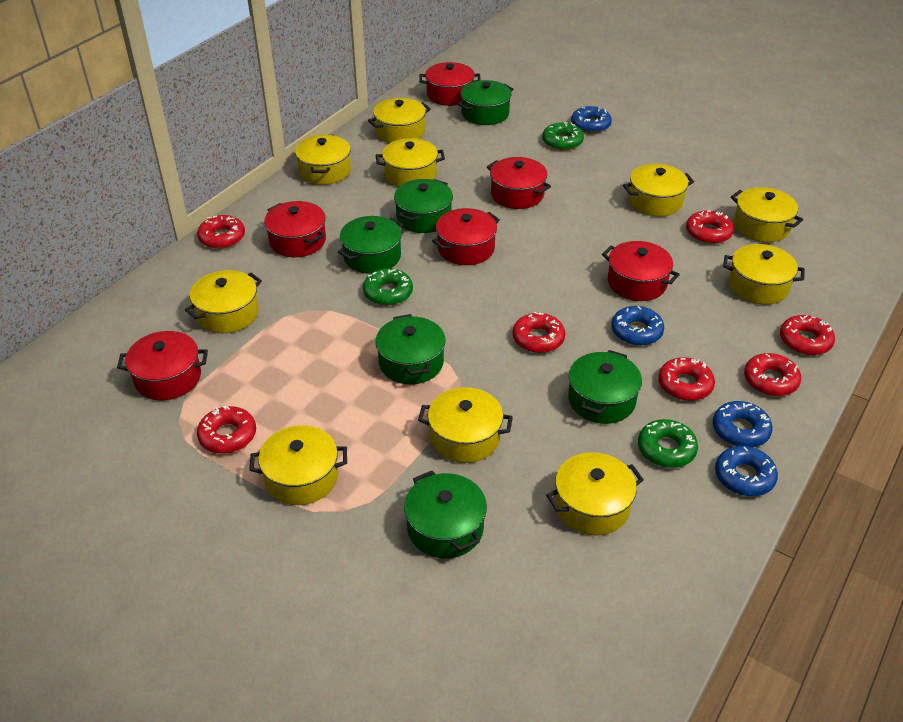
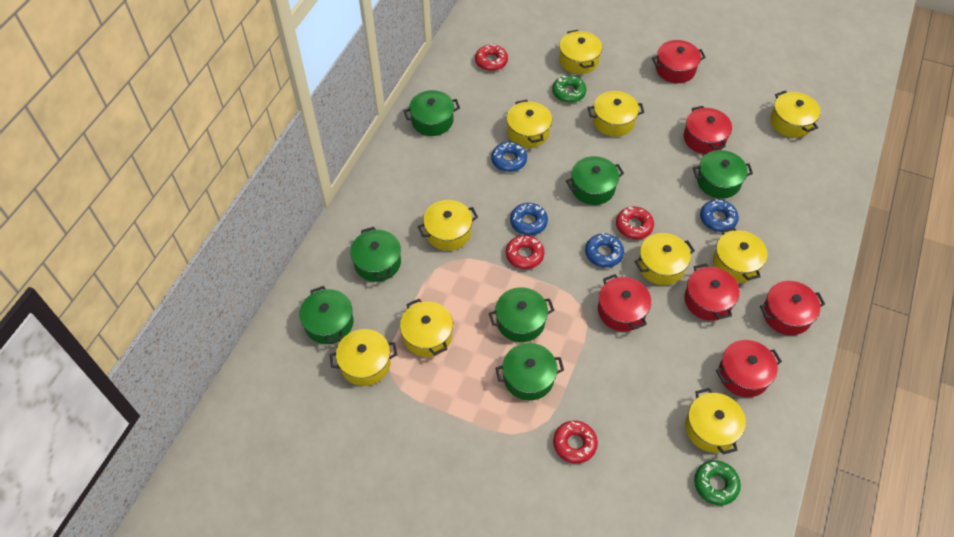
green donut: [363,268,413,306] [542,122,584,150] [638,419,698,468] = 3 -> [552,75,586,103] [694,460,741,505] = 2
green pot: [338,216,403,274] [375,314,446,384] [394,179,453,233] [404,471,487,559] [458,80,513,125] [568,350,642,424] = 6 -> [299,286,353,344] [350,227,401,282] [404,90,460,136] [489,287,554,342] [496,343,564,401] [566,156,624,205] [693,150,753,199] = 7
red donut: [197,215,245,249] [197,406,256,454] [513,312,565,353] [658,357,715,401] [686,210,734,244] [744,353,801,396] [780,315,835,355] = 7 -> [475,44,508,71] [506,235,544,269] [553,421,598,464] [616,206,654,239] = 4

